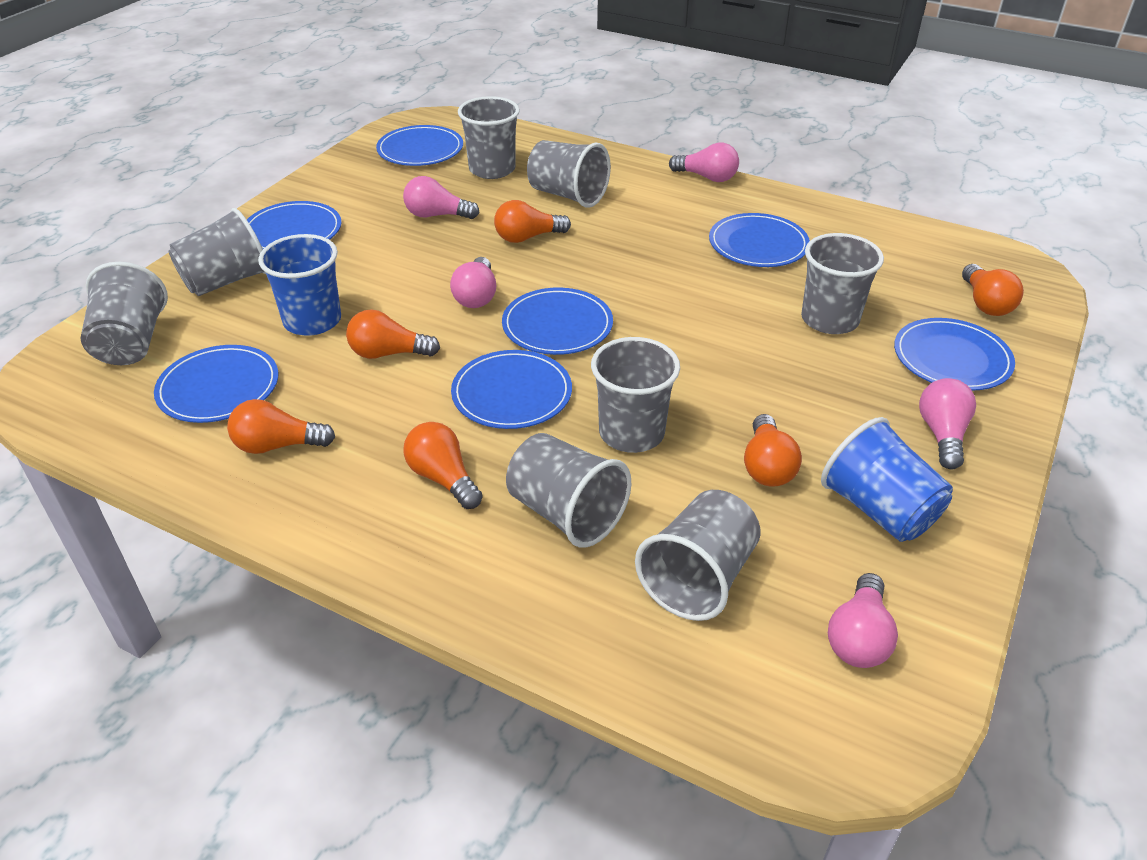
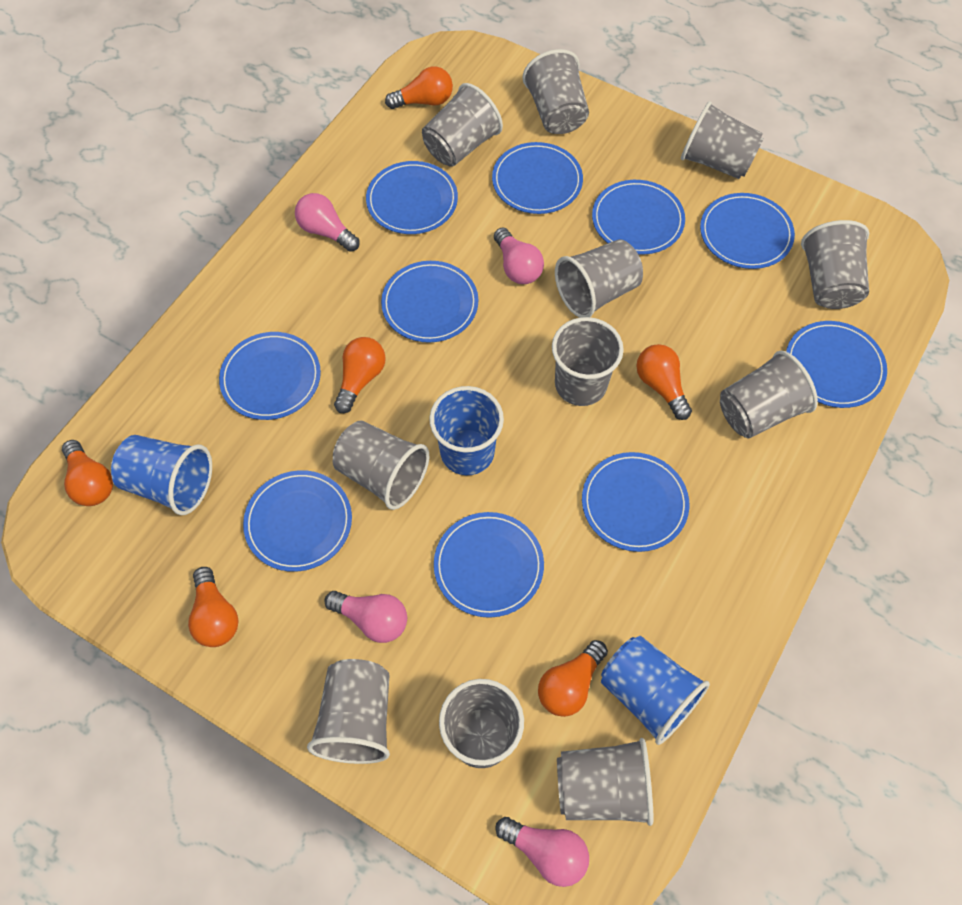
blue cup: [258,234,341,336] [821,417,953,542] = 2 -> [111,435,212,515] [429,386,504,475] [601,636,710,745] = 3
blue plate: [154,345,278,423] [247,201,341,249] [376,125,463,166] [451,350,572,429] [502,288,613,355] [709,213,810,267] [894,318,1015,391] = 7 -> [219,332,321,420] [243,470,352,572] [366,161,458,234] [381,261,478,343] [434,512,544,618] [492,142,583,214] [582,452,689,552] [592,180,685,255] [700,193,795,269] [786,321,887,408] = 10
grey cup: [81,262,168,365] [169,208,266,296] [458,96,520,179] [506,433,631,548] [527,140,611,208] [591,337,680,453] [635,490,761,621] [801,233,884,334] = 8 -> [307,659,390,764] [333,420,429,510] [422,83,503,167] [439,679,524,768] [522,49,589,134] [552,317,624,406] [555,239,643,318] [557,738,654,826] [681,101,764,179] [720,351,818,438] [801,220,869,309] = 11
pink light bulb: [403,176,479,219] [450,257,496,308] [669,142,739,182] [828,573,898,668] [919,378,976,469] = 5 -> [295,193,359,252] [324,591,407,643] [494,227,544,284] [495,817,589,887] = 4

